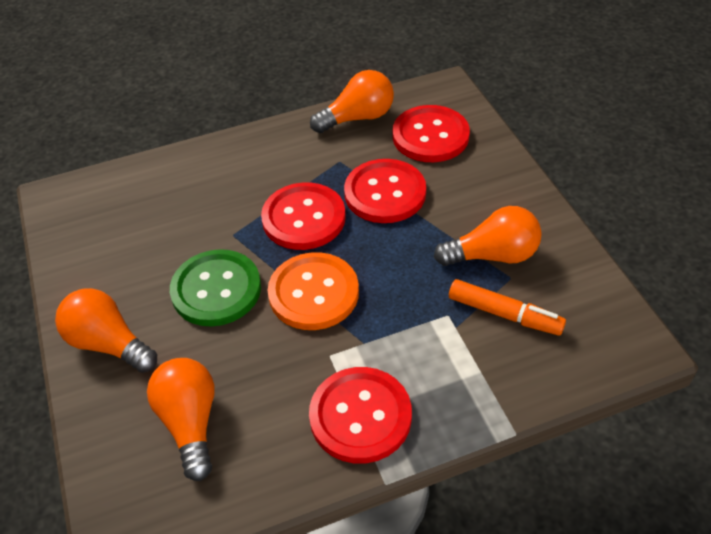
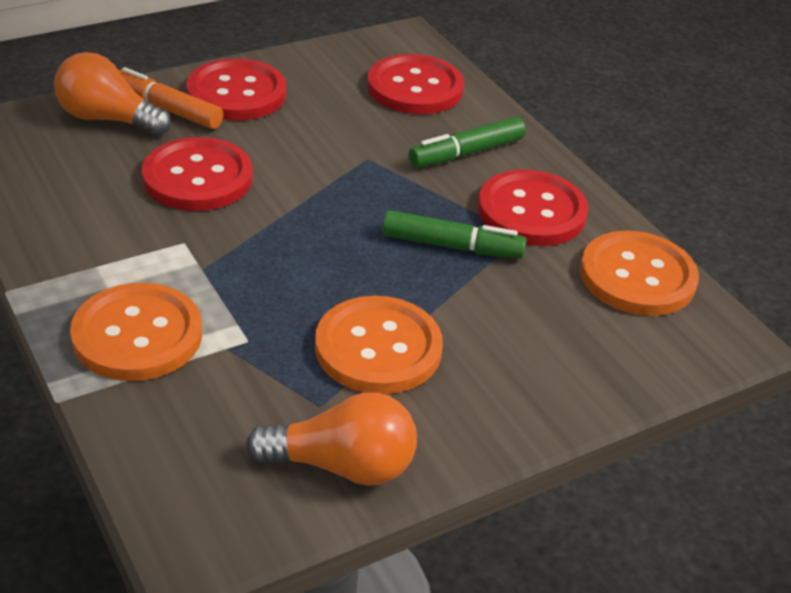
green button: [170,249,261,326] = 1 -> none = 0
green marker: none = 0 -> [383,211,527,258] [409,117,526,167] = 2
orange button: [268,252,359,330] = 1 -> [70,283,202,381] [315,296,443,394] [580,231,699,316] = 3
orange light bulb: [55,288,157,373] [147,358,214,481] [310,70,394,133] [434,206,542,266] = 4 -> [54,52,171,136] [246,393,417,486] = 2

